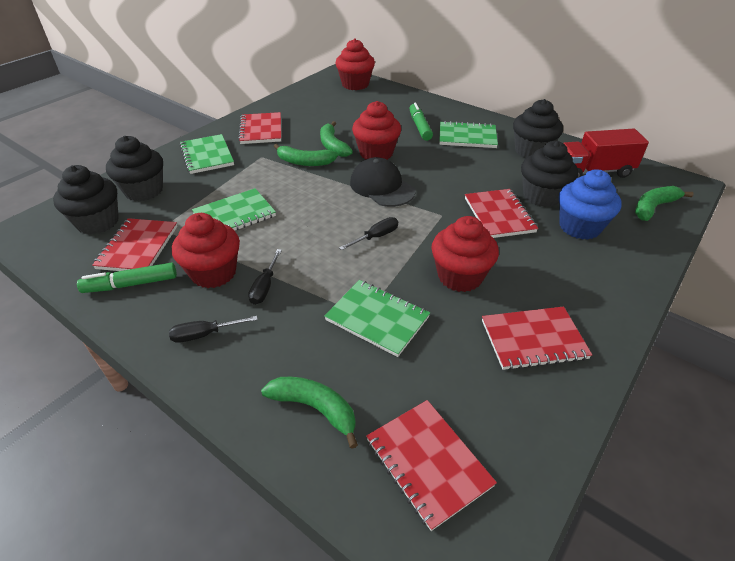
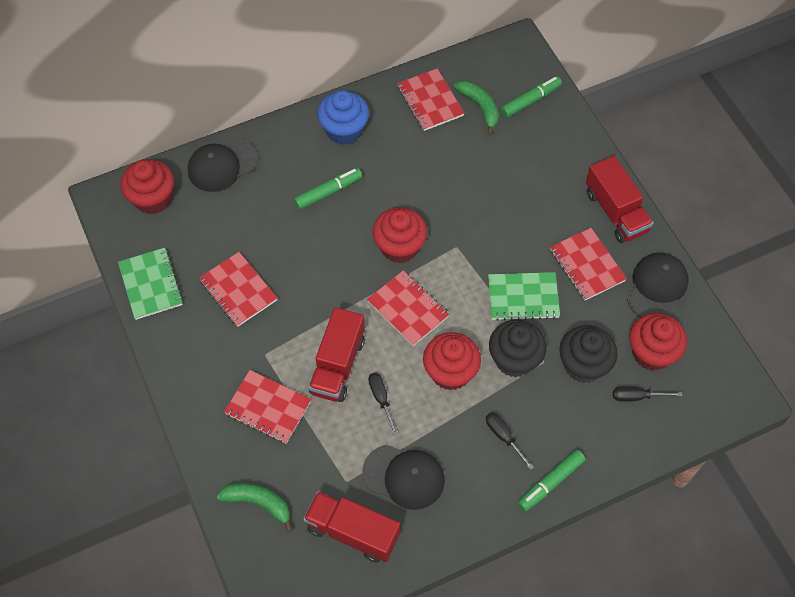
black cap: [350,157,415,207] = 1 -> [188,138,258,192] [362,445,445,510] [627,253,689,317] = 3
black cupcake: [53,165,119,235] [106,136,163,201] [513,99,563,158] [521,141,578,207] = 4 -> [489,320,547,378] [559,325,618,383] = 2
green banana: [261,377,358,449] [274,144,338,166] [320,121,353,157] [635,186,694,221] = 4 -> [217,483,293,532] [454,81,499,135] = 2
green marker: [77,263,177,293] [409,102,433,141] = 2 -> [294,168,362,210] [501,76,562,118] [518,449,586,512] = 3
green notebook: [180,134,234,174] [192,188,276,230] [324,280,430,357] [439,121,498,148] = 4 -> [118,248,183,320] [488,272,560,321] = 2
red truck: [564,129,649,178] = 1 -> [303,491,400,563] [309,307,365,402] [586,156,654,243] = 3

